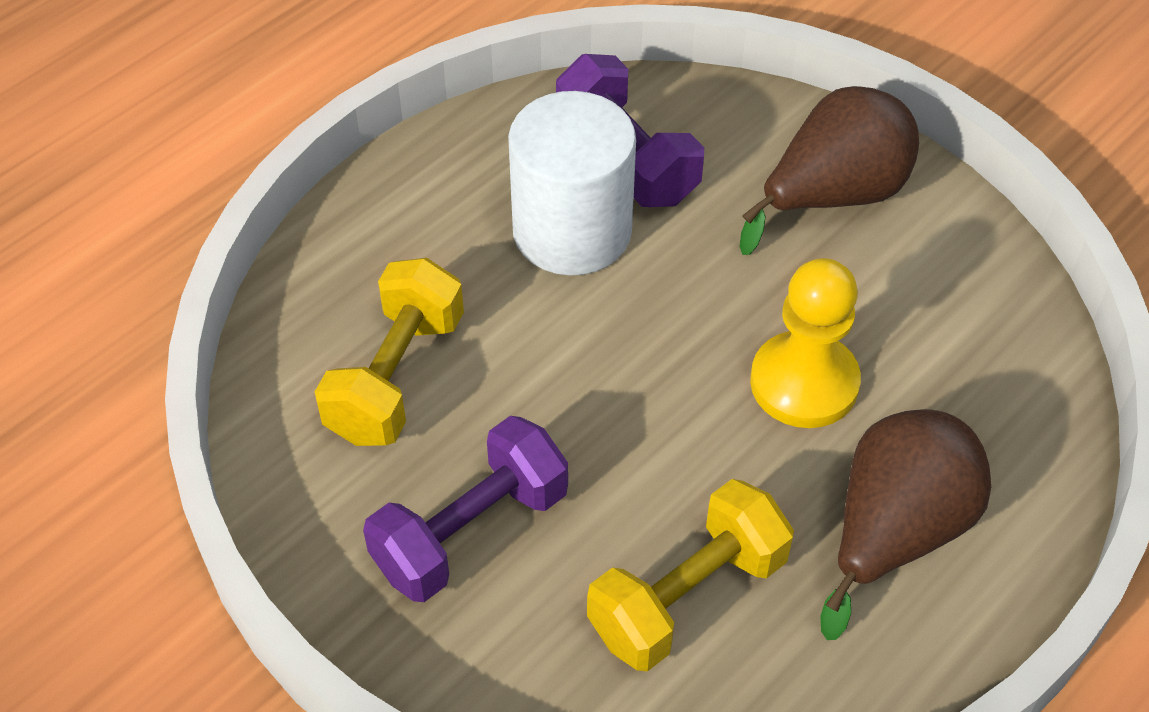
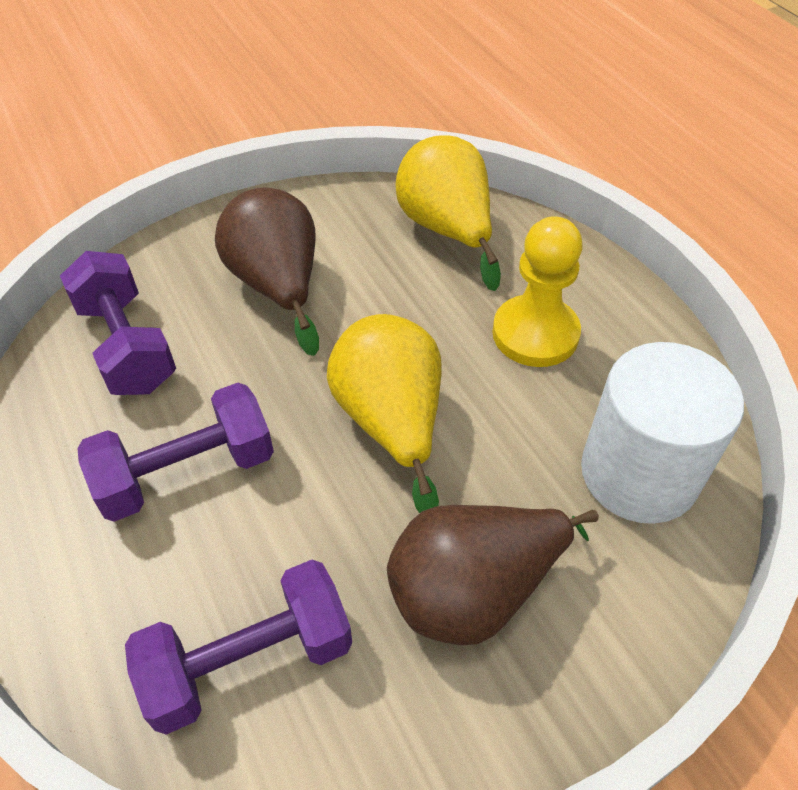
purple dumbbell: [363,416,568,602] [556,54,704,207] = 2 -> [60,251,176,395] [77,383,274,522] [125,560,352,735] = 3
yellow dumbbell: [315,258,464,446] [587,479,794,672] = 2 -> none = 0
yellow pear: none = 0 -> [327,314,442,513] [395,135,501,291] = 2

